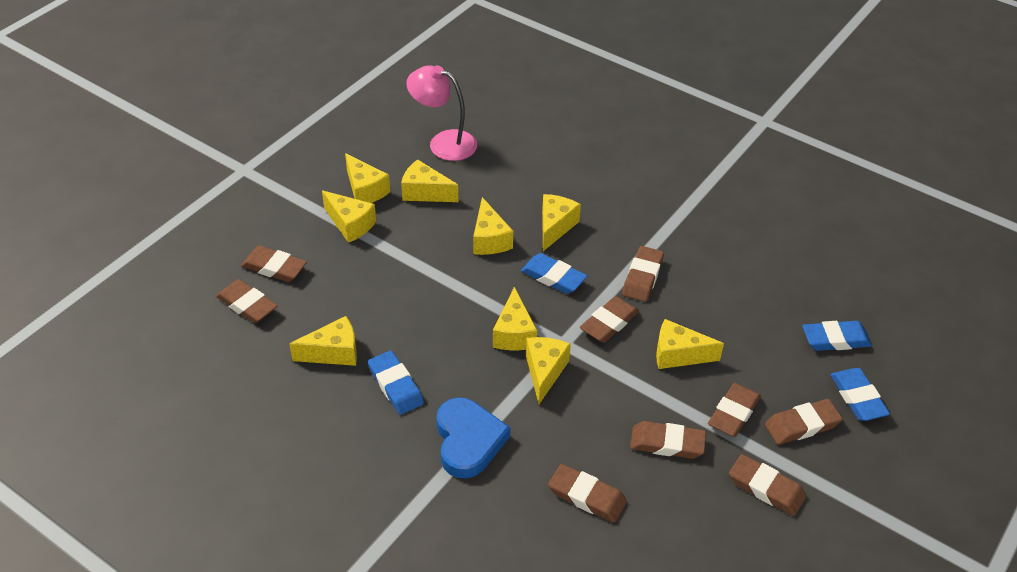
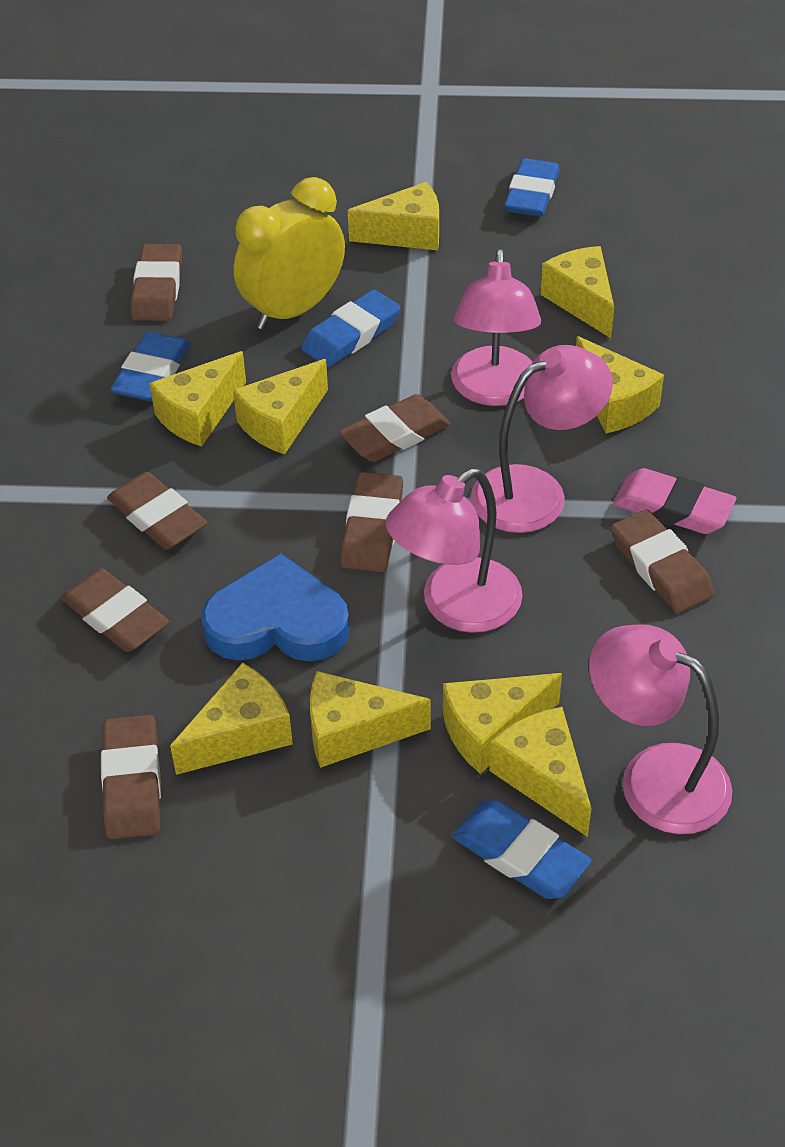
brown eraser: [216,279,278,323] [241,246,307,282] [548,464,627,523] [580,296,639,343] [622,246,664,302] [630,421,706,459] [708,383,761,437] [729,454,806,516] [765,399,842,445] = 9 -> [61,568,169,652] [101,715,161,839] [107,472,208,550] [130,244,182,321] [339,394,451,462] [340,472,403,572] [611,509,714,613] = 7
pink eraser: none = 0 -> [613,468,736,534] = 1
pink lamp: [406,65,477,161] = 1 -> [386,468,523,633] [451,249,541,406] [471,345,613,533] [589,625,732,834] = 4
yellow clock: none = 0 -> [234,177,345,330] = 1

